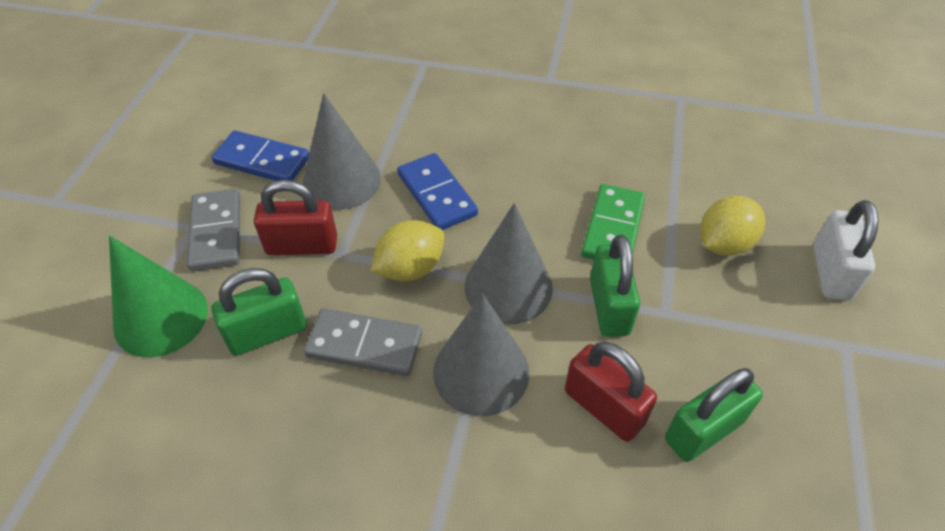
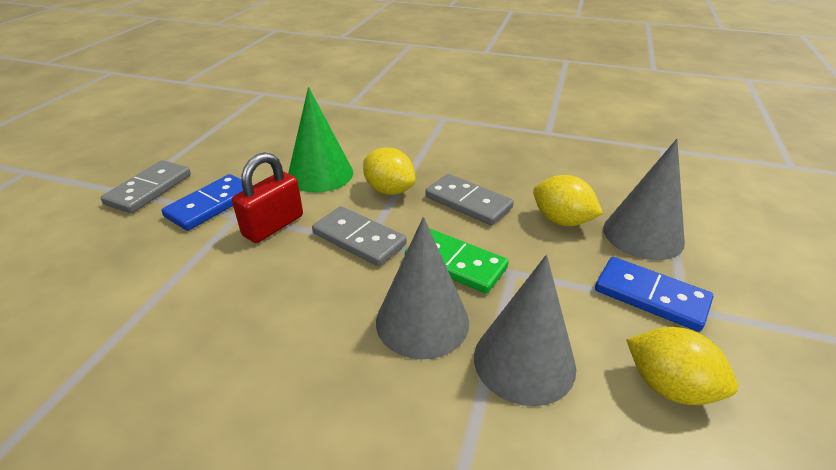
green padlock: [212,268,307,356] [590,235,640,337] [665,368,763,462] = 3 -> none = 0
grey domino: [187,189,240,271] [304,309,422,376] = 2 -> [101,160,191,213] [312,206,407,266] [425,174,514,225] = 3
red padlock: [254,180,337,255] [565,342,657,442] = 2 -> [232,152,303,243] = 1
white padlock: [814,200,878,301] = 1 -> none = 0
yellow lemon: [371,220,444,281] [700,196,765,256] = 2 -> [363,147,416,195] [533,175,603,226] [626,327,738,405] = 3

